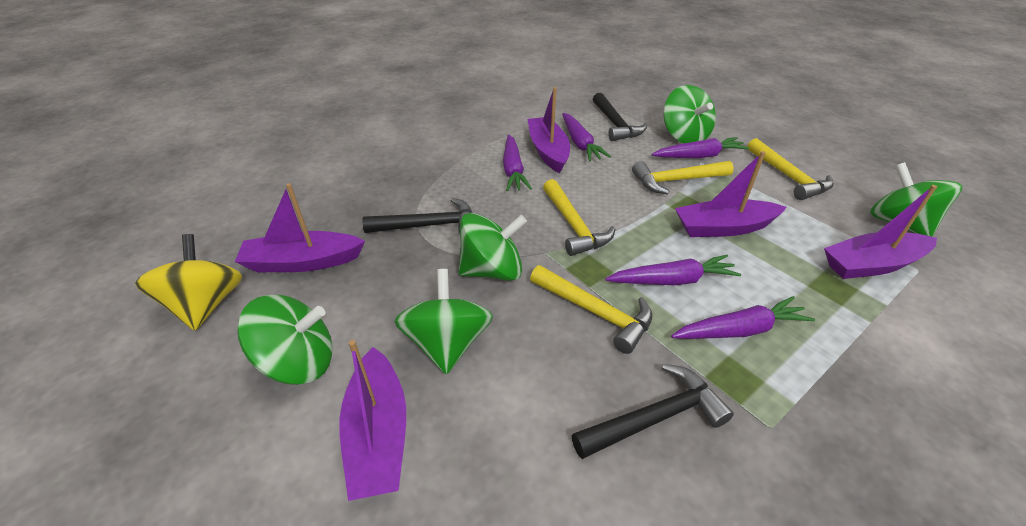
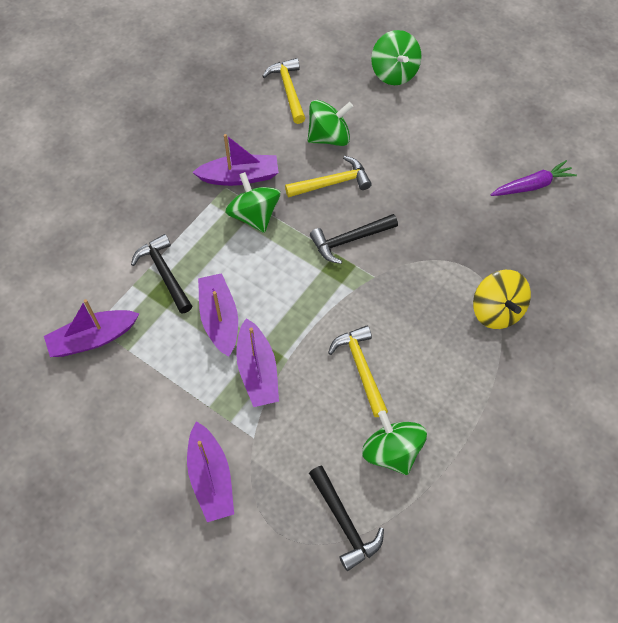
green spinning top: [237,295,332,385] [394,269,493,375] [458,213,527,281] [663,85,716,143] [870,162,962,237] = 5 -> [225,172,281,233] [308,100,353,146] [362,410,427,475] [371,30,421,85] = 4
purple carrot: [503,135,532,191] [562,113,611,161] [605,255,741,285] [652,137,749,158] [671,296,815,339] = 5 -> [491,160,577,196] = 1
yellow hammer: [530,265,652,354] [543,179,615,256] [632,161,734,195] [747,138,834,200] = 4 -> [262,58,306,124] [285,156,372,198] [328,325,388,417] = 3

